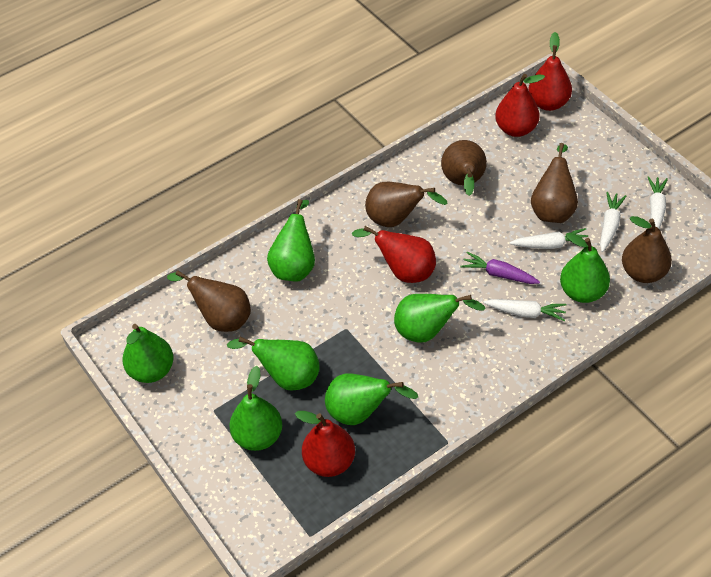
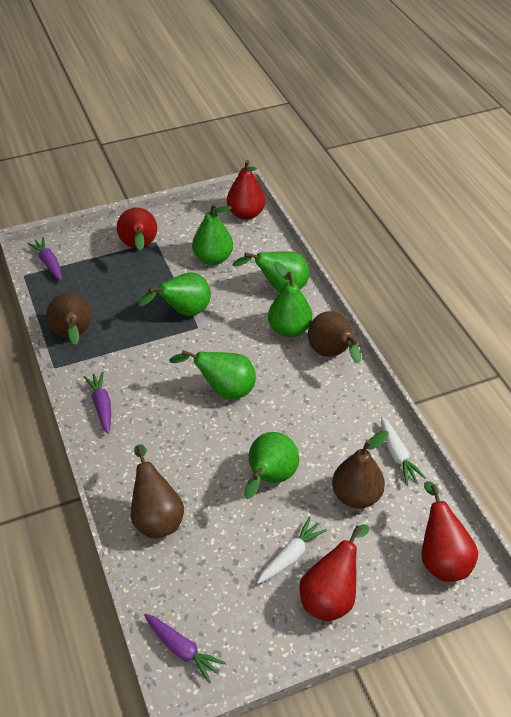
brown pear: [167,270,251,332] [365,182,448,227] [441,140,487,196] [531,143,578,223] [622,216,672,283] = 5 -> [46,293,92,345] [131,444,184,539] [308,311,361,364] [332,431,388,508] = 4
green pear: [122,324,173,383] [227,337,320,391] [229,366,282,451] [267,199,315,282] [325,374,418,425] [394,294,486,343] [560,233,610,303] = 7 -> [139,272,211,316] [169,350,256,399] [192,203,233,265] [232,252,309,292] [245,432,299,499] [268,262,312,337] = 6
purple carrot: [461,252,540,284] = 1 -> [27,237,62,281] [83,371,111,434] [144,614,226,683] = 3
white carrot: [483,299,567,321] [510,228,588,249] [600,192,626,252] [648,176,668,229] = 4 -> [257,517,327,584] [381,417,426,485] = 2

